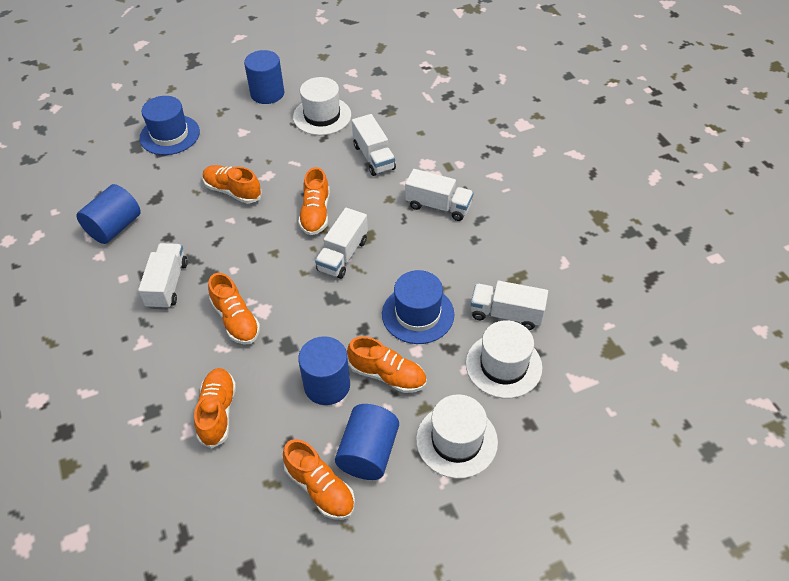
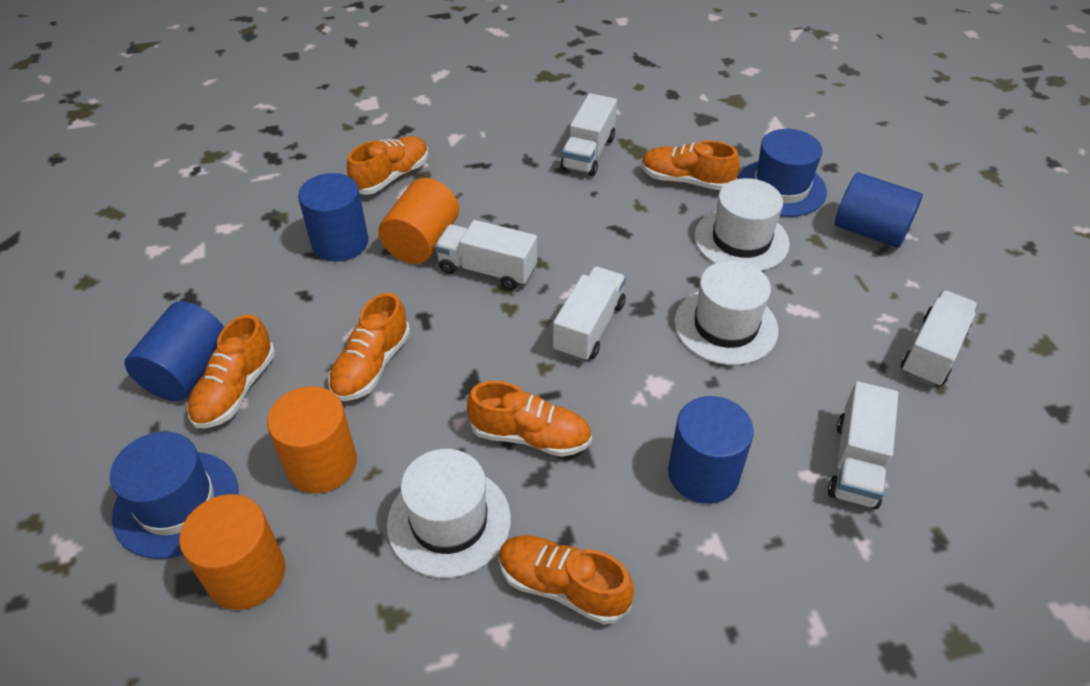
orange cylinder: none = 0 -> [179,494,285,610] [267,386,357,493] [378,178,459,264] = 3

